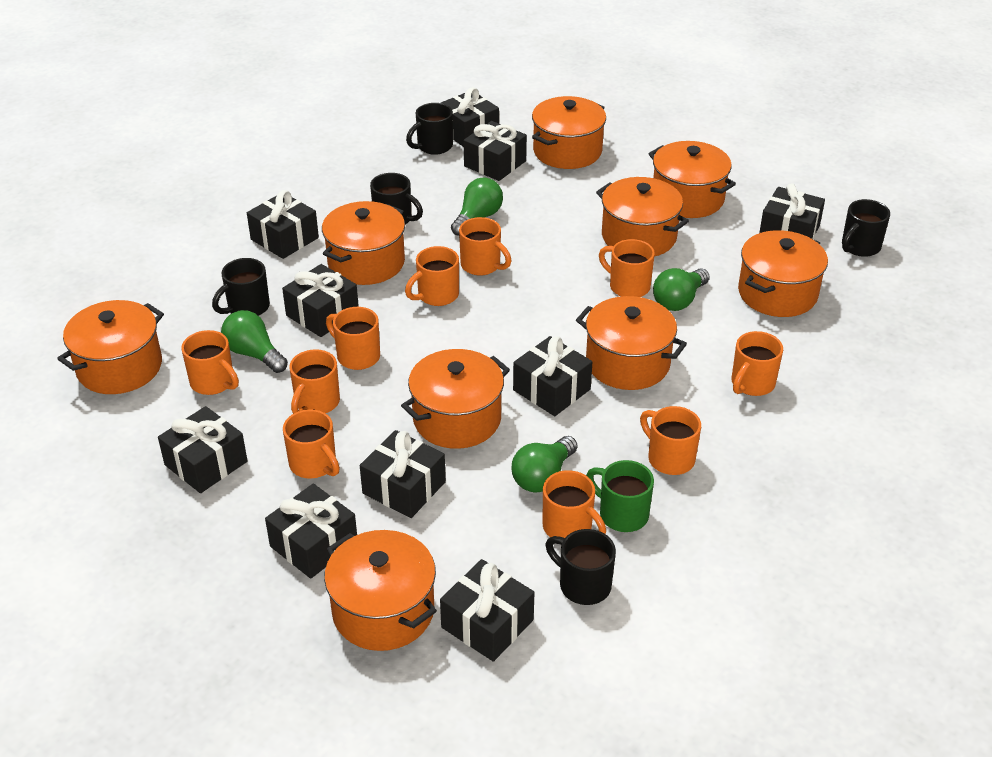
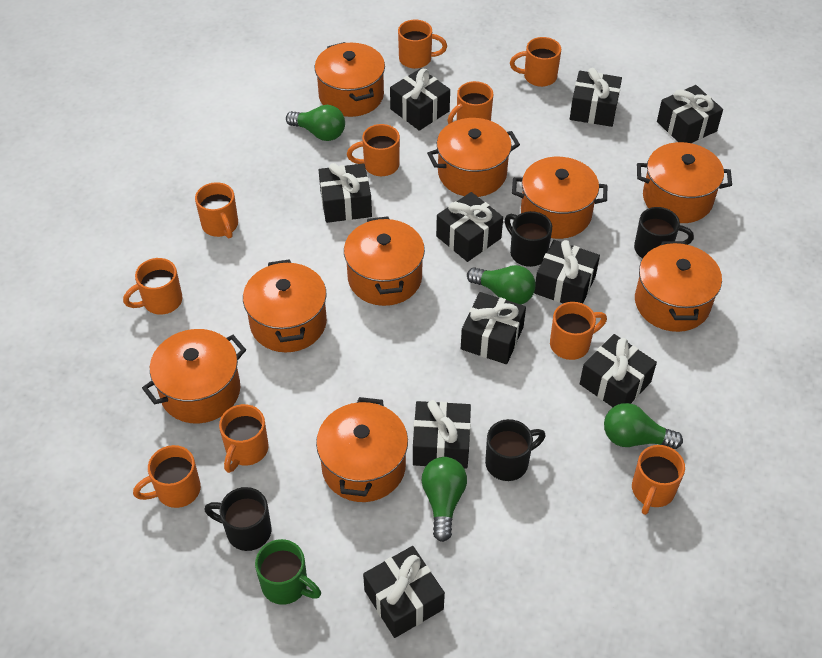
black mug: [212,258,270,316] [370,173,423,224] [406,103,453,155] [546,529,616,605] [842,199,890,257] = 5 -> [204,487,271,551] [485,419,546,481] [505,211,552,267] [634,207,694,258] = 4

